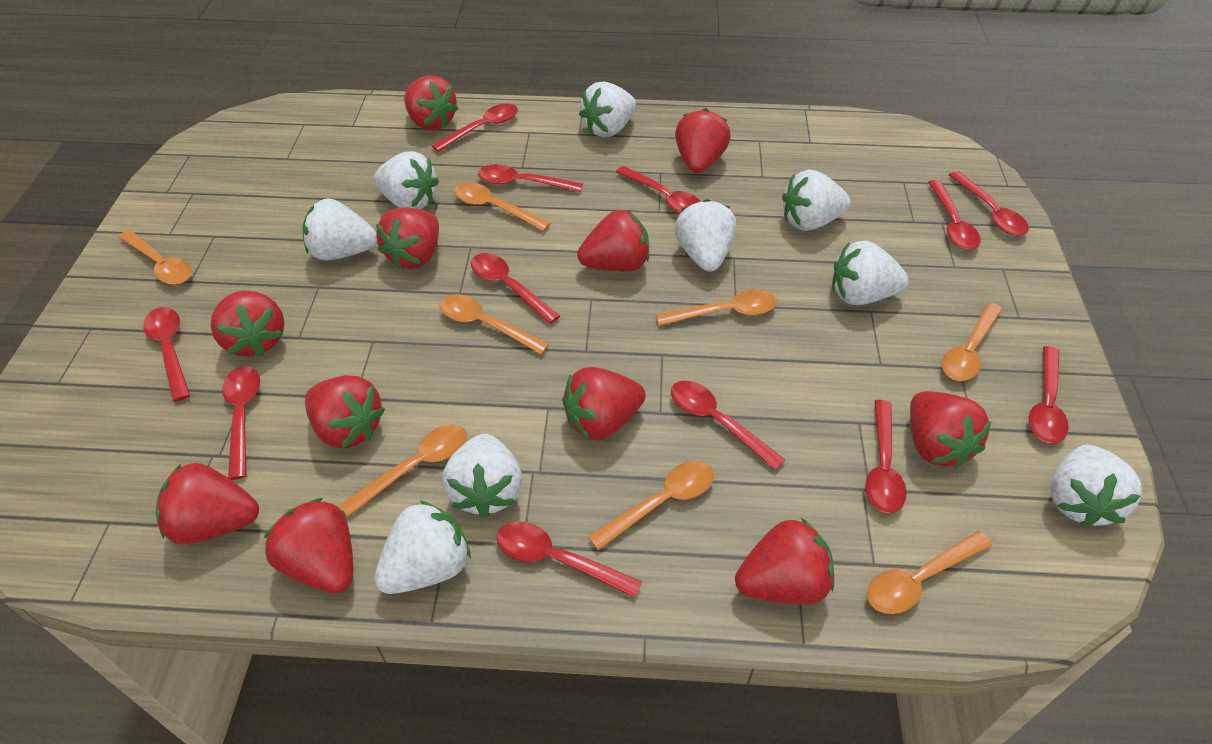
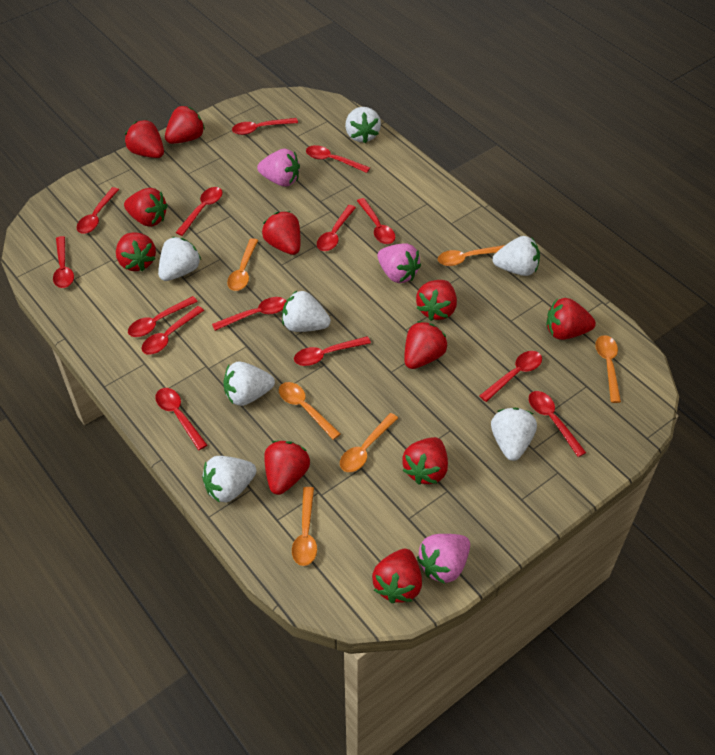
orange spoon: [119,230,192,285] [340,424,467,517] [440,294,549,355] [454,182,551,231] [588,461,714,550] [656,290,777,326] [867,531,992,614] [942,302,1002,381] = 8 -> [227,238,258,291] [279,382,340,440] [292,487,317,566] [340,413,398,472] [438,245,505,266] [595,335,621,403] = 6
pink strawberry: none = 0 -> [257,149,300,187] [377,243,421,283] [417,534,470,584] = 3
red spoon: [143,307,190,402] [222,366,260,480] [432,104,518,152] [471,253,560,324] [478,164,583,192] [496,521,642,598] [616,166,701,214] [671,380,785,470] [865,400,907,513] [928,180,981,250] [949,171,1029,236] [1029,346,1069,444] = 12 -> [53,236,74,288] [77,187,119,234] [128,296,198,337] [142,306,204,355] [155,388,207,450] [175,187,223,236] [212,297,286,331] [232,118,298,135] [294,336,371,366] [306,145,370,173] [317,205,356,251] [357,198,395,244] [479,351,542,402] [529,391,586,457] = 14
white strawberry: [303,198,377,260] [374,151,439,209] [374,501,471,594] [442,434,522,518] [579,82,636,137] [675,199,736,272] [782,170,851,231] [832,241,908,305] [1050,445,1142,527] = 9 -> [158,237,201,281] [202,456,256,503] [224,362,275,406] [282,291,331,332] [345,107,381,143] [491,408,537,461] [492,236,540,276] = 7

